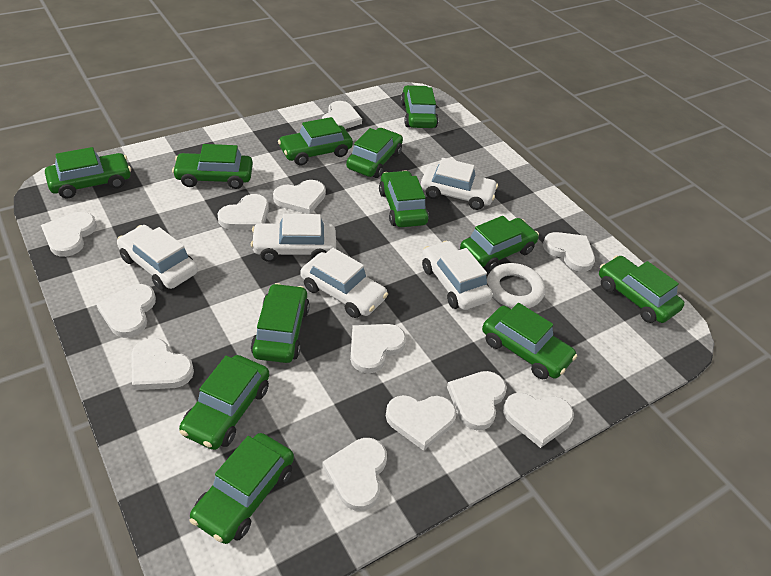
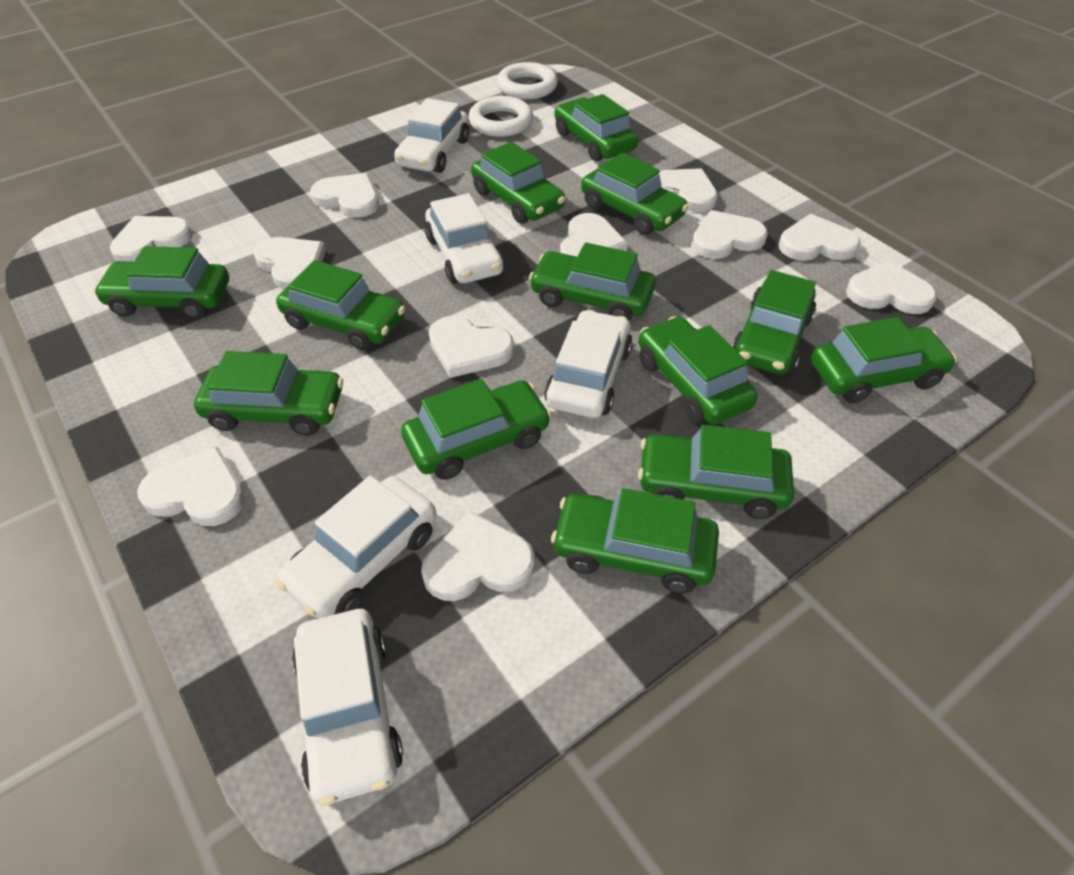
green car: [45,147,131,198] [172,144,253,189] [179,355,269,450] [189,433,294,544] [251,283,310,363] [278,117,353,165] [346,128,403,178] [379,170,429,227] [401,85,438,128] [460,216,539,272] [482,303,577,379] [599,255,685,323] = 12 -> [93,246,229,319] [194,351,343,436] [276,260,405,350] [401,379,551,480] [471,142,565,224] [529,243,656,320] [551,488,719,594] [555,94,638,162] [581,153,688,235] [638,424,794,519] [639,316,758,425] [732,270,816,375] [811,317,956,403] = 13
white heart: [41,212,97,257] [96,284,156,338] [131,338,194,390] [217,194,269,230] [273,180,326,214] [322,101,362,129] [322,438,387,511] [350,324,406,373] [386,395,457,451] [447,371,507,430] [503,393,574,448] [543,232,595,272] = 12 -> [110,216,193,262] [137,446,245,526] [254,237,326,290] [310,173,379,218] [421,511,534,601] [429,316,514,378] [560,213,628,257] [659,168,718,212] [692,210,768,259] [779,214,861,261] [846,260,937,314] = 11
white ring: [487,263,545,308] = 1 -> [468,96,533,137] [497,62,558,100] = 2

